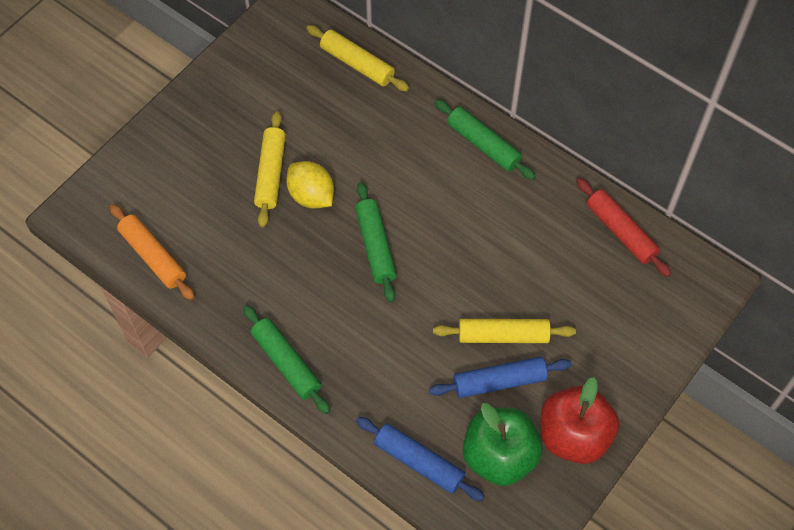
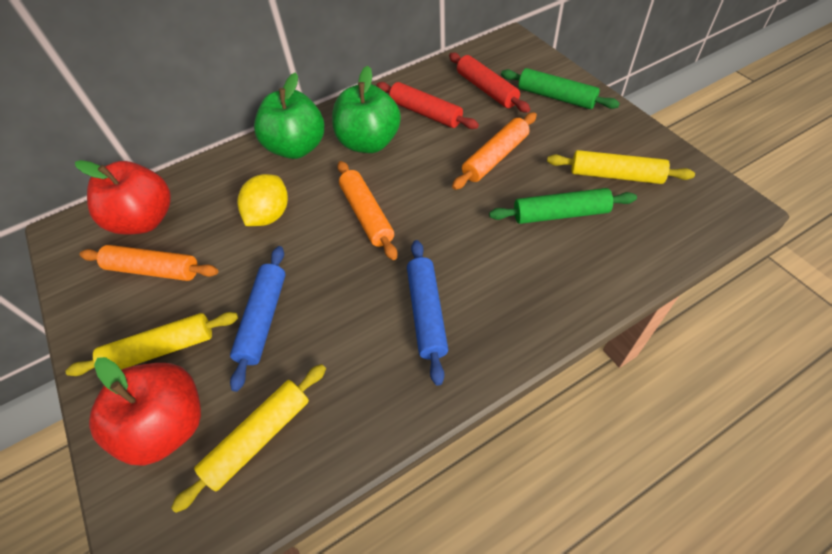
green apple: [463,403,542,486] = 1 -> [254,72,324,159] [332,66,401,153] = 2
green rolling pin: [243,305,330,414] [355,182,397,303] [434,99,536,180] = 3 -> [489,188,637,224] [501,68,620,109] = 2
orange rolling pin: [110,204,195,300] = 1 -> [79,245,218,281] [337,161,397,260] [452,112,537,190] = 3
red apple: [541,377,619,464] = 1 -> [75,160,171,234] [89,357,201,465] = 2
red rolling pin: [576,178,671,277] = 1 -> [376,82,479,129] [449,53,530,113] = 2

